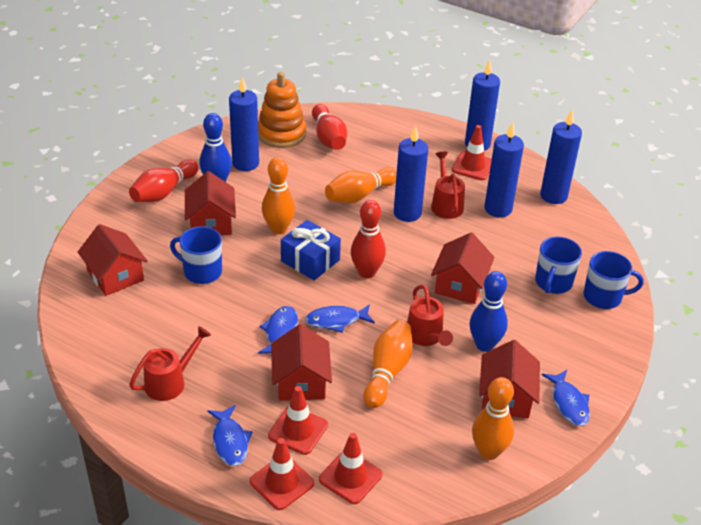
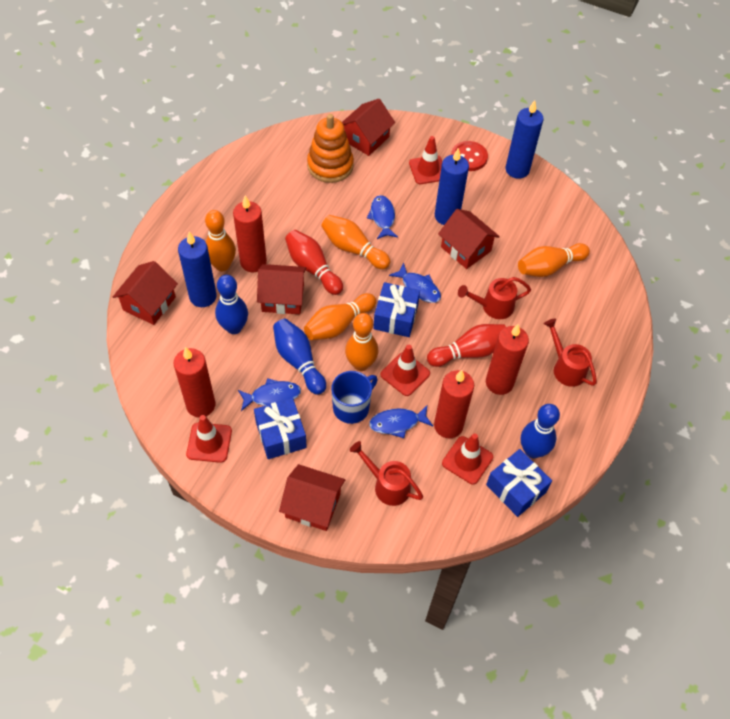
blue bowling pin: [199,113,232,182] [470,271,508,352] = 2 -> [215,275,248,334] [273,319,326,395] [521,404,560,458] = 3
blue candle: [229,77,259,171] [394,125,428,222] [465,59,500,151] [485,122,524,218] [540,110,582,204] = 5 -> [178,232,217,307] [435,148,469,225] [506,100,543,179] = 3
blue gift: [281,220,341,280] = 1 -> [254,398,307,459] [373,282,420,337] [486,449,552,517] = 3
blue mug: [170,226,222,284] [535,237,582,294] [584,251,643,309] = 3 -> [331,371,378,424] = 1
orange bowling pin: [262,157,295,234] [325,167,397,203] [364,320,413,408] [472,377,514,460] = 4 -> [205,210,236,271] [304,293,376,340] [321,215,390,269] [345,313,378,371] [518,243,590,277] = 5
red bowling pin: [129,159,199,202] [312,104,347,150] [351,200,386,278] = 3 -> [285,230,343,295] [427,324,506,367] = 2
red button: none = 0 -> [451,141,488,171] = 1
red candle: none = 0 -> [174,347,216,418] [233,196,267,272] [434,370,474,438] [486,324,529,395] = 4

